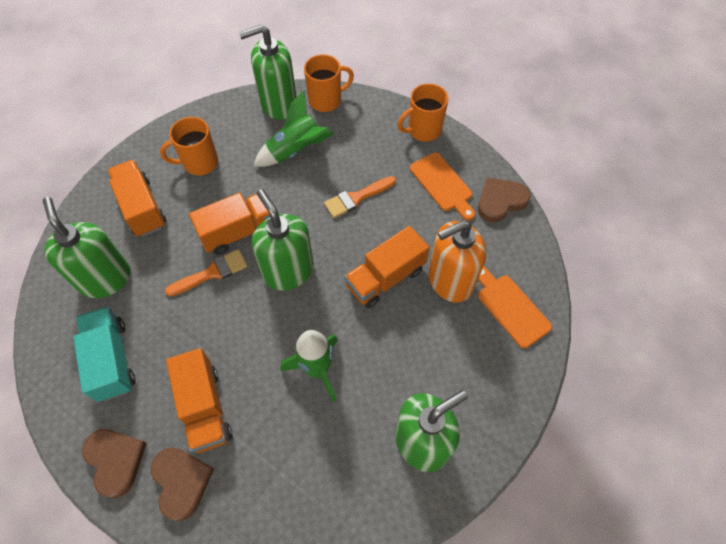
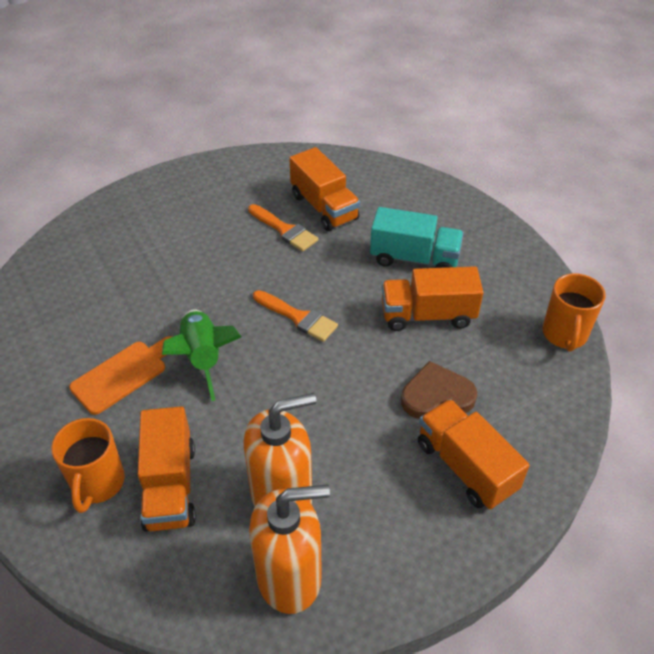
brown heart: [82,429,147,498] [151,447,214,521] [478,177,531,222] = 3 -> [401,361,477,419] = 1
green rocket: [254,91,334,167] [280,330,338,403] = 2 -> [162,309,242,401] = 1
green soap dispenser: [43,197,131,298] [239,25,297,120] [252,189,314,291] [395,390,468,472] = 4 -> none = 0
orange cutting board: [410,152,475,221] [478,266,552,348] = 2 -> [69,336,171,415] = 1
orange mug: [160,117,218,175] [304,54,354,112] [397,84,448,142] = 3 -> [51,418,125,513] [542,273,606,352] = 2
orange soap dispenser: [428,220,486,302] = 1 -> [244,393,317,506] [249,485,330,614] = 2

